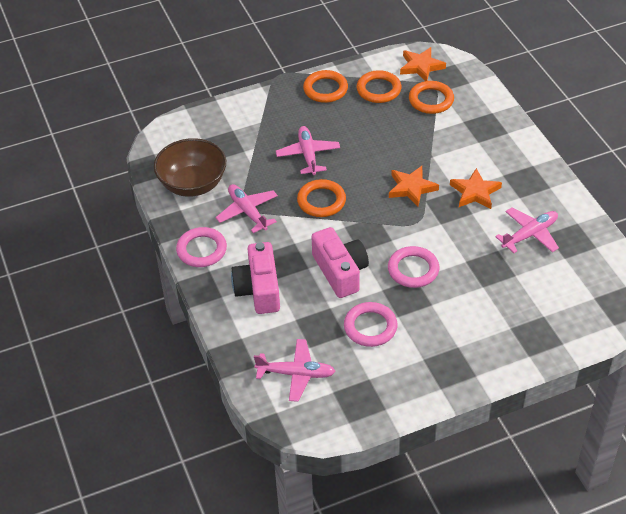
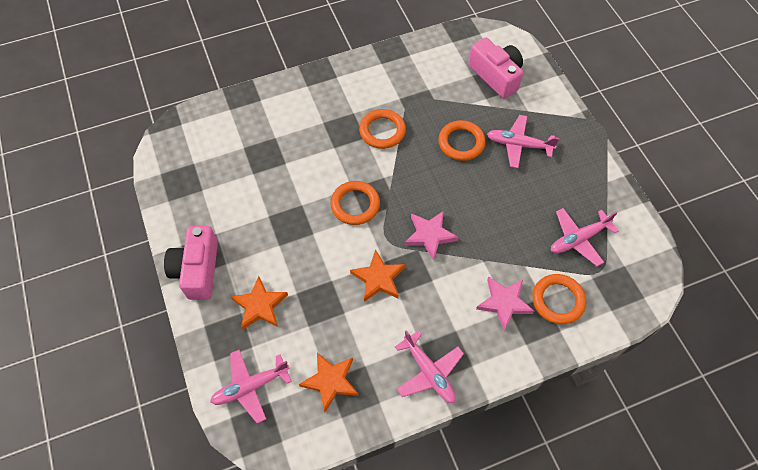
brown bowl: [154,138,226,197] = 1 -> none = 0
pink ring: [176,227,227,267] [344,302,398,347] [388,246,439,288] = 3 -> none = 0
pink star: none = 0 -> [405,211,459,260] [476,276,534,331] = 2

